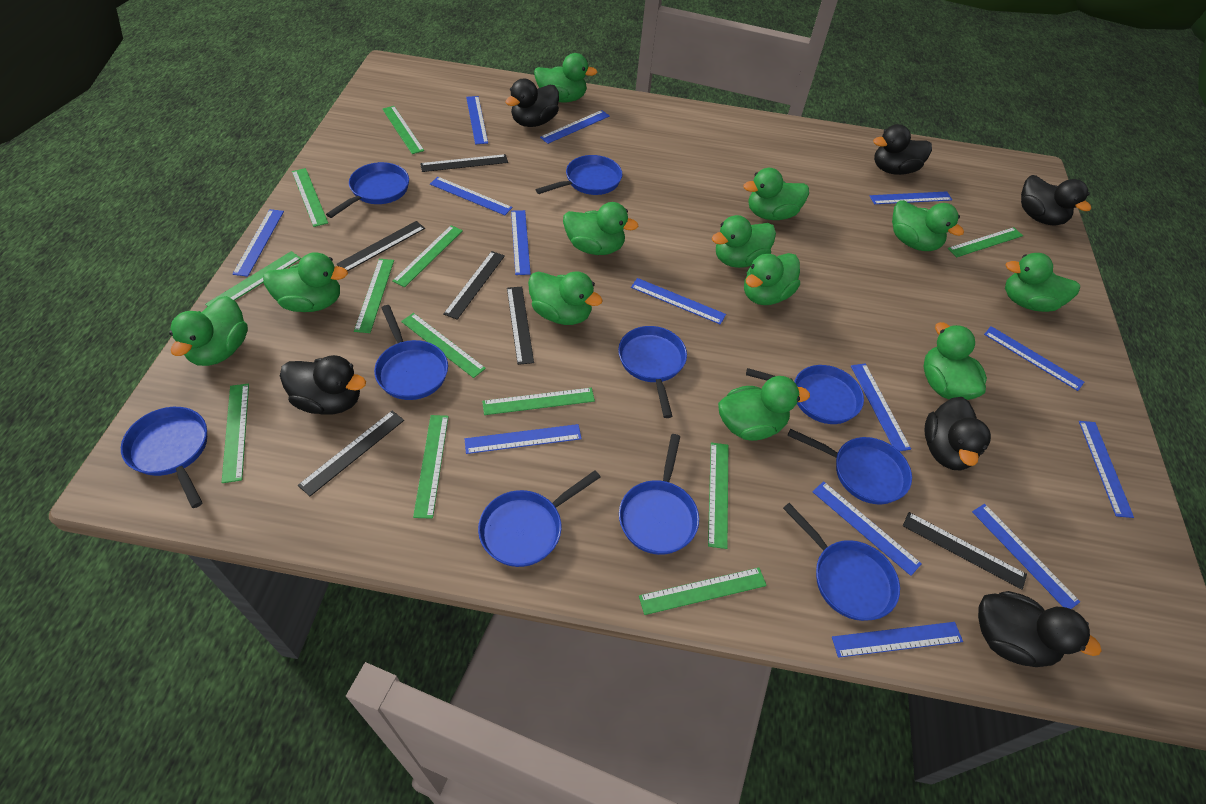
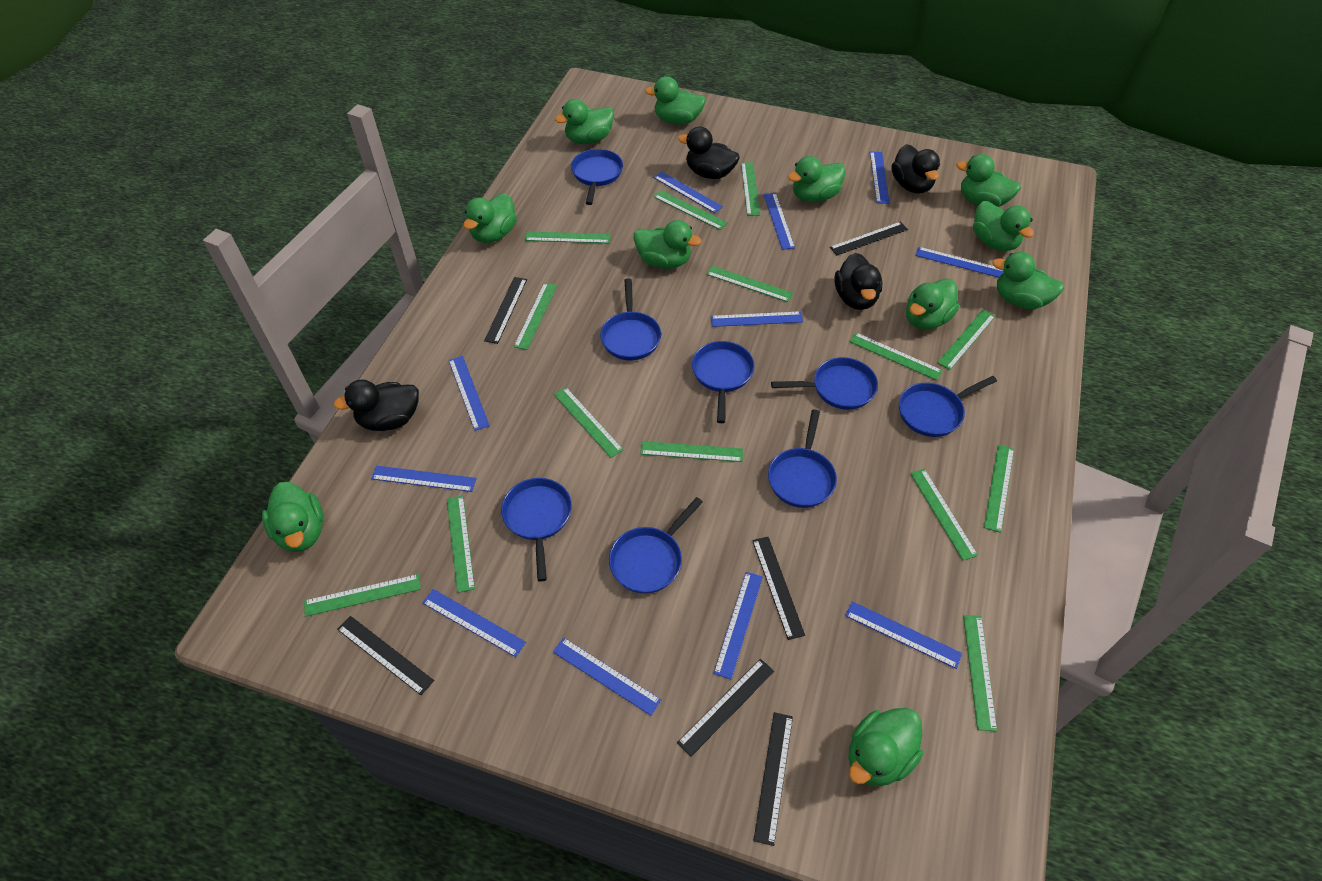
black duck: [280,355,366,415] [505,79,559,127] [873,124,932,175] [925,397,991,471] [978,591,1101,667] [1021,175,1091,226] = 6 -> [333,379,419,431] [678,127,740,179] [834,253,883,310] [891,144,940,194] = 4
blue pan: [121,407,207,508] [326,162,409,218] [374,305,448,400] [478,470,600,567] [536,155,622,195] [618,326,687,418] [619,434,699,555] [746,365,864,424] [783,503,900,621] [788,429,912,504] = 10 -> [501,478,572,582] [571,149,623,205] [600,279,661,360] [609,497,703,594] [692,341,754,423] [768,410,837,508] [771,357,878,410] [899,376,997,437] = 8
blue ruler: [233,209,284,277] [430,177,512,215] [464,424,582,454] [466,96,488,144] [511,210,531,275] [540,110,610,144] [631,278,726,324] [813,481,922,576] [832,622,963,658] [851,364,911,452] [870,191,952,204] [972,504,1080,609] [984,326,1084,391] [1079,421,1134,518] = 14 -> [371,466,477,492] [422,589,526,657] [449,356,490,431] [553,637,661,716] [654,172,723,213] [711,311,803,327] [714,572,763,679] [763,193,795,250] [845,601,962,669] [870,152,889,204] [916,247,1004,278] = 11
green duck: [169,296,248,366] [263,252,348,312] [528,271,603,325] [534,53,597,103] [563,202,639,255] [712,215,776,268] [718,376,810,441] [743,168,809,220] [744,253,800,305] [892,200,964,251] [923,322,987,400] [1005,253,1080,312] = 12 -> [262,482,323,552] [463,193,517,243] [555,99,614,144] [633,220,702,269] [645,76,706,125] [788,156,846,203] [848,708,923,786] [906,278,959,330] [956,154,1021,207] [973,201,1034,251] [992,252,1064,309] = 11
green ruler: [205,251,301,307] [222,383,249,483] [292,168,328,227] [354,259,394,333] [382,106,424,154] [392,225,463,287] [401,313,486,378] [413,415,449,519] [482,388,595,415] [639,568,767,615] [708,443,728,549] [948,227,1023,257] = 12 -> [304,574,421,617] [447,496,475,593] [514,282,557,350] [525,231,611,243] [554,387,624,458] [640,441,743,462] [654,190,728,230] [706,266,793,302] [741,162,760,216] [850,333,943,380] [910,469,978,560] [937,310,995,370] [963,615,997,732] [984,444,1014,533] = 14

